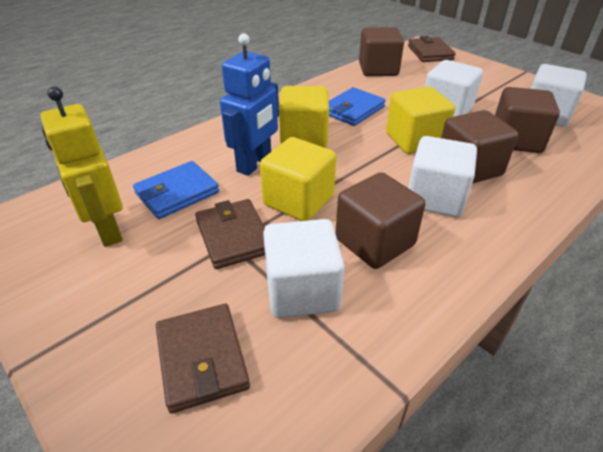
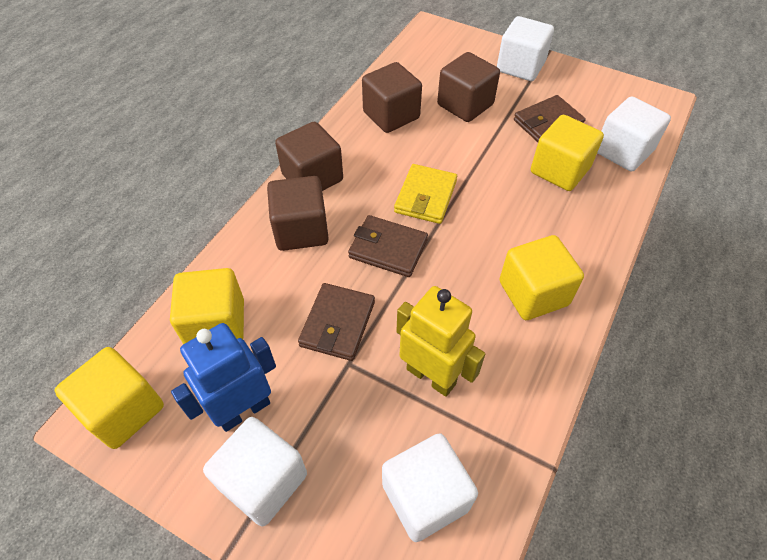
blue wallet: [133,161,219,219] [329,87,386,126] = 2 -> none = 0
yellow cube: [260,137,336,221] [279,86,329,148] [386,86,455,154] = 3 -> [54,347,164,449] [170,268,244,344] [500,235,584,320] [531,115,604,191] = 4
yellow wallet: none = 0 -> [394,164,457,224] = 1

